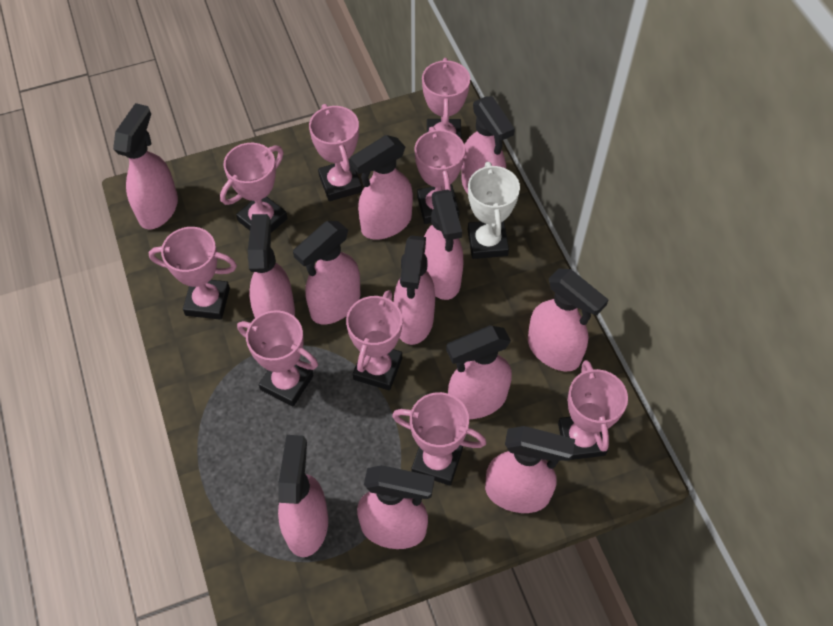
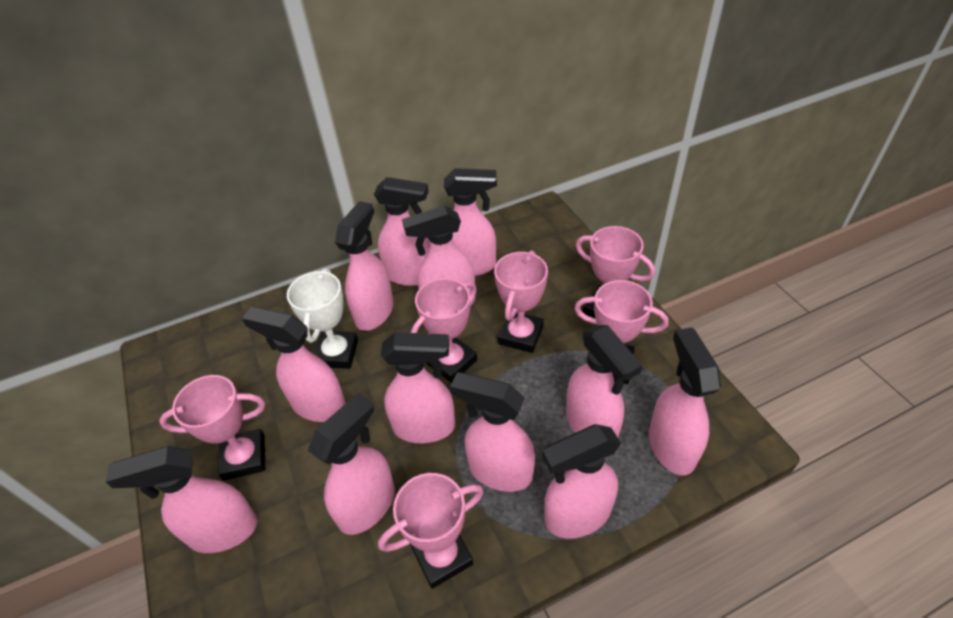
pink trophy: [149,227,237,320] [220,143,288,233] [237,310,318,406] [309,104,362,201] [346,290,402,390] [392,392,486,486] [414,127,465,224] [422,58,470,138] [558,360,628,460] = 9 -> [159,375,265,481] [378,473,484,589] [411,278,477,383] [494,250,548,353] [574,280,669,384] [576,226,655,318] = 6

